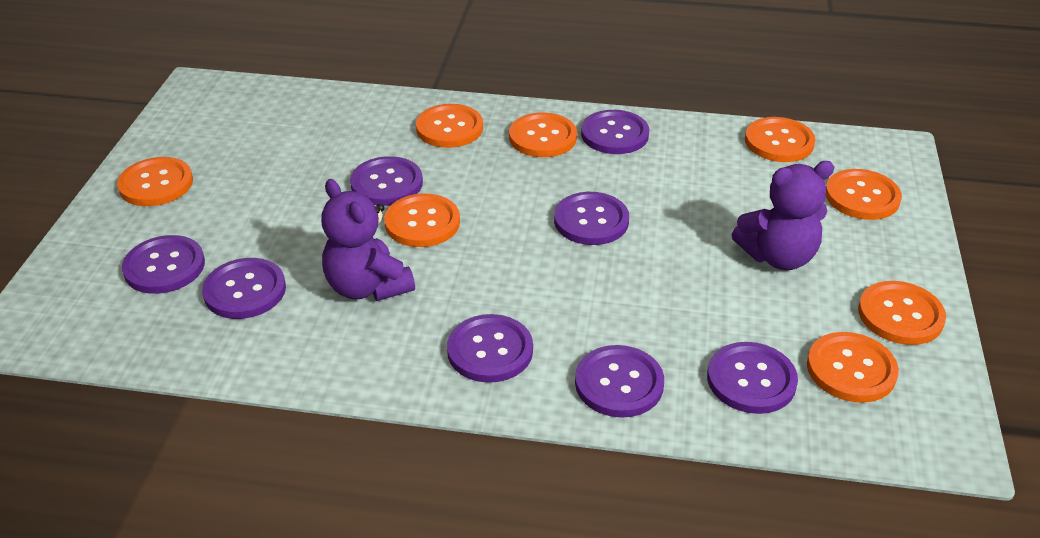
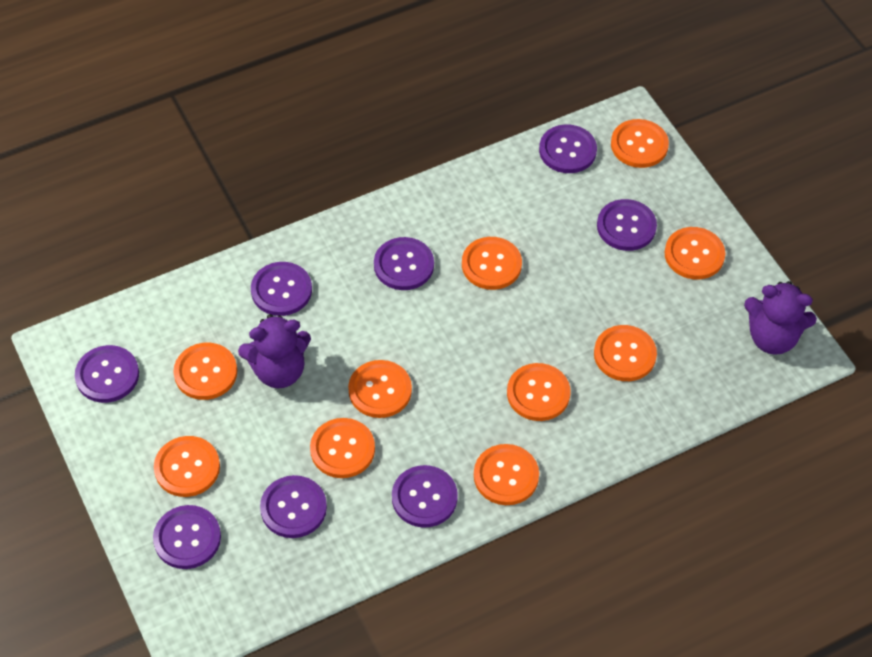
orange button: [117,157,193,206] [384,193,460,247] [416,104,483,148] [509,112,577,157] [745,117,815,162] [807,332,899,403] [826,169,902,220] [858,281,946,345] = 8 -> [154,436,220,497] [174,343,237,400] [310,418,375,478] [348,360,412,418] [462,237,522,290] [474,444,539,505] [507,363,570,421] [594,325,657,381] [611,119,669,168] [665,227,725,279] = 10

